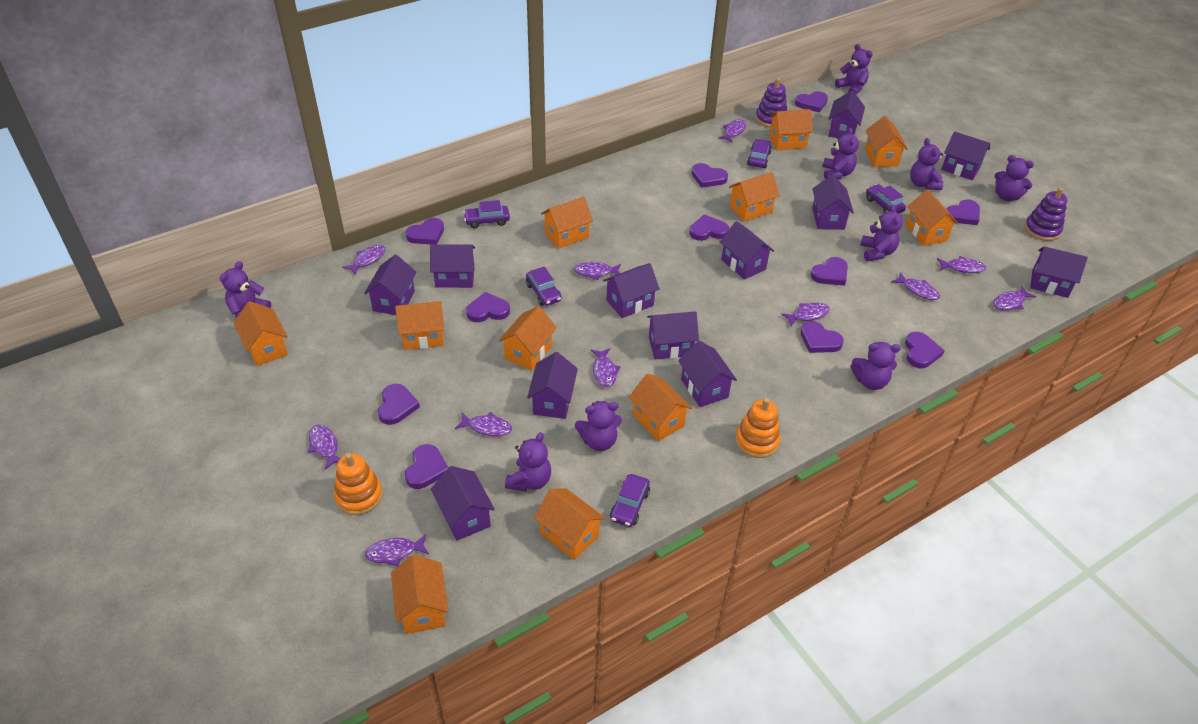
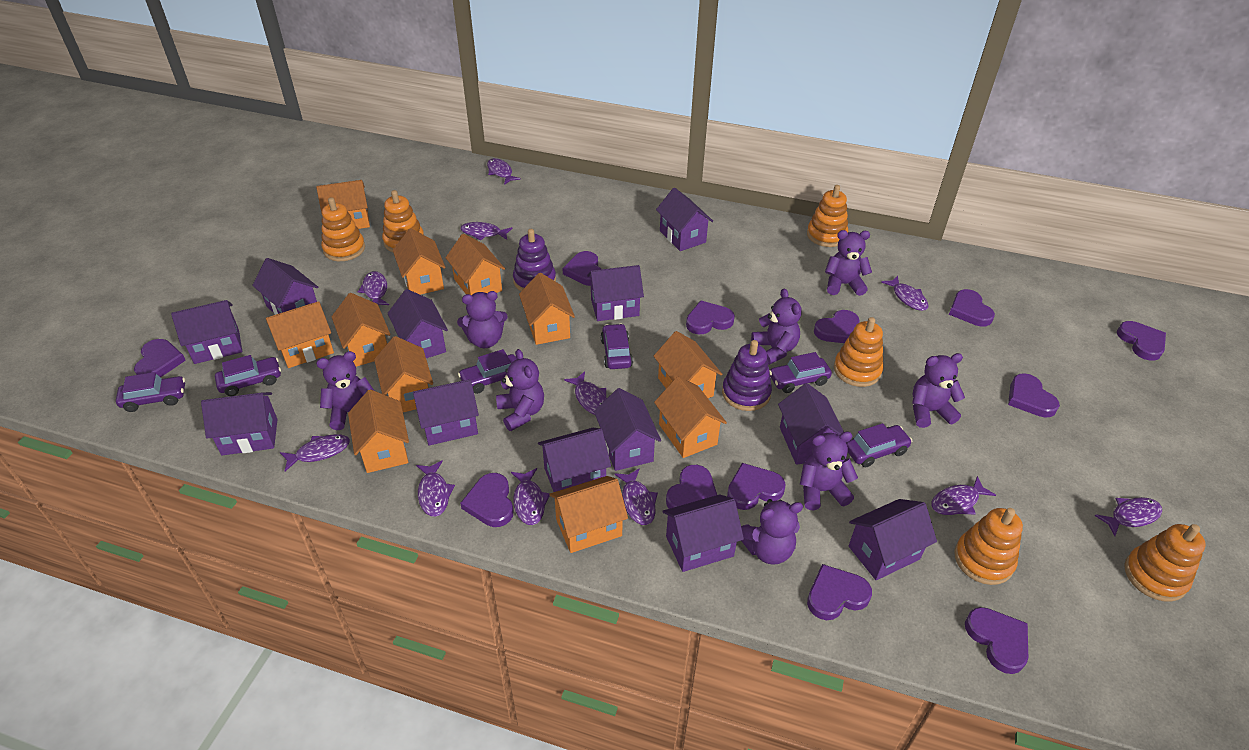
orange stacking toy: [334,453,383,515] [735,398,780,458] = 2 -> [321,197,365,261] [382,190,424,252] [807,185,848,247] [834,317,884,387] [954,508,1023,585] [1124,524,1206,602] = 6
purple car: [463,200,510,228] [526,267,562,306] [610,474,650,527] [747,139,772,168] [866,184,906,214] = 5 -> [116,372,185,412] [215,355,281,396] [458,349,517,394] [600,323,633,369] [770,352,832,393] [846,423,912,467] = 6
purple heart: [378,384,420,425] [405,444,448,489] [406,218,444,244] [466,292,510,322] [689,214,729,241] [691,163,728,188] [795,91,828,113] [801,321,844,353] [811,257,848,285] [905,332,945,368] [946,199,980,225] = 11 -> [134,339,186,377] [460,473,513,527] [562,251,601,286] [666,465,717,509] [686,300,735,334] [727,463,785,510] [807,564,872,620] [814,310,860,343] [949,289,995,327] [965,607,1028,674] [1008,373,1060,418] [1117,321,1166,361] = 12
purple teddy bear: [220,261,271,318] [505,432,551,492] [575,401,622,451] [822,127,859,180] [835,44,873,94] [851,342,901,390] [861,204,903,261] [910,138,943,190] [995,155,1034,201] = 9 -> [316,351,374,430] [457,291,508,348] [496,349,544,431] [741,499,803,565] [751,289,802,365] [800,432,858,510] [825,230,872,296] [912,353,965,428] = 8

